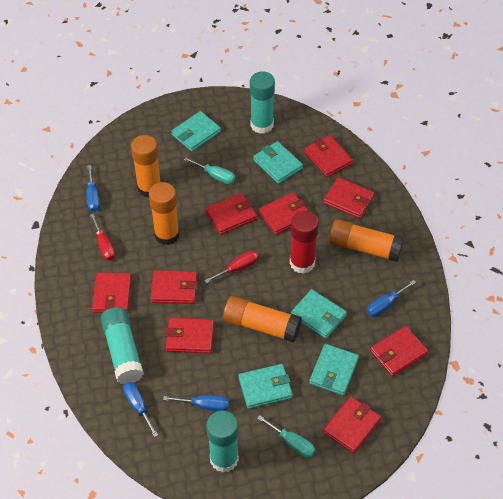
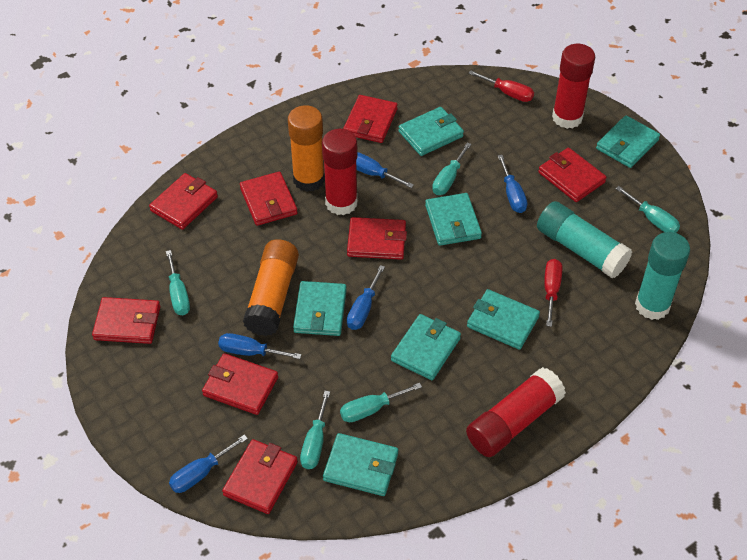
blue screwdriver: [87,165,100,212] [123,382,158,437] [163,395,229,411] [367,280,416,317] = 4 -> [169,434,248,493] [218,333,302,359] [347,265,385,330] [356,152,414,188] [498,155,527,213] = 5
orange glue stick: [131,135,161,198] [149,182,180,245] [223,296,302,343] [329,219,404,262] = 4 -> [243,239,299,336] [288,105,325,192] = 2
red glue stick: [290,211,319,274] = 1 -> [322,129,358,215] [466,367,566,457] [552,44,595,129] = 3
red wallet: [92,273,131,313] [150,270,197,304] [165,317,214,354] [205,193,257,235] [259,192,308,235] [304,135,353,177] [323,177,374,219] [323,396,381,453] [370,326,428,376] = 9 -> [92,297,161,344] [149,173,218,230] [202,353,278,415] [222,439,298,514] [240,171,298,226] [343,95,398,143] [347,217,407,260] [538,148,607,202] = 8
turquoise glue stick: [100,307,144,384] [206,411,239,473] [250,71,275,134] = 3 -> [537,201,632,278] [635,232,690,320] = 2
turquoise screwdriver: [184,157,235,184] [257,415,315,458] = 2 -> [166,250,190,315] [300,391,330,469] [340,383,422,422] [432,142,471,195] [615,186,680,233] = 5
turquoise wallet: [171,111,221,152] [238,364,293,409] [253,141,303,184] [291,289,347,339] [309,344,359,395] = 5 -> [293,281,347,336] [323,433,398,496] [391,314,461,380] [398,107,464,156] [425,193,482,246] [467,289,540,350] [596,115,660,168] = 7

